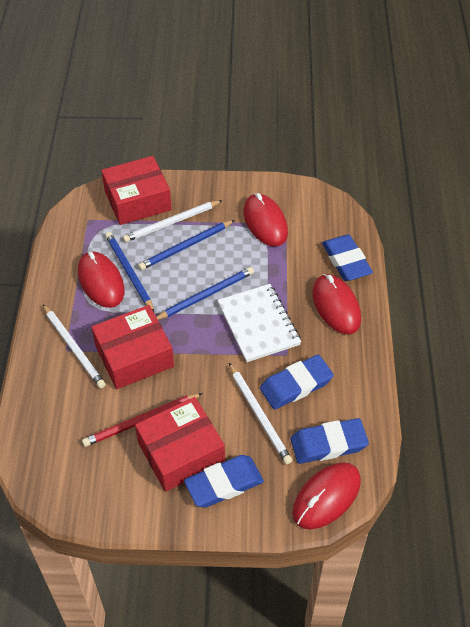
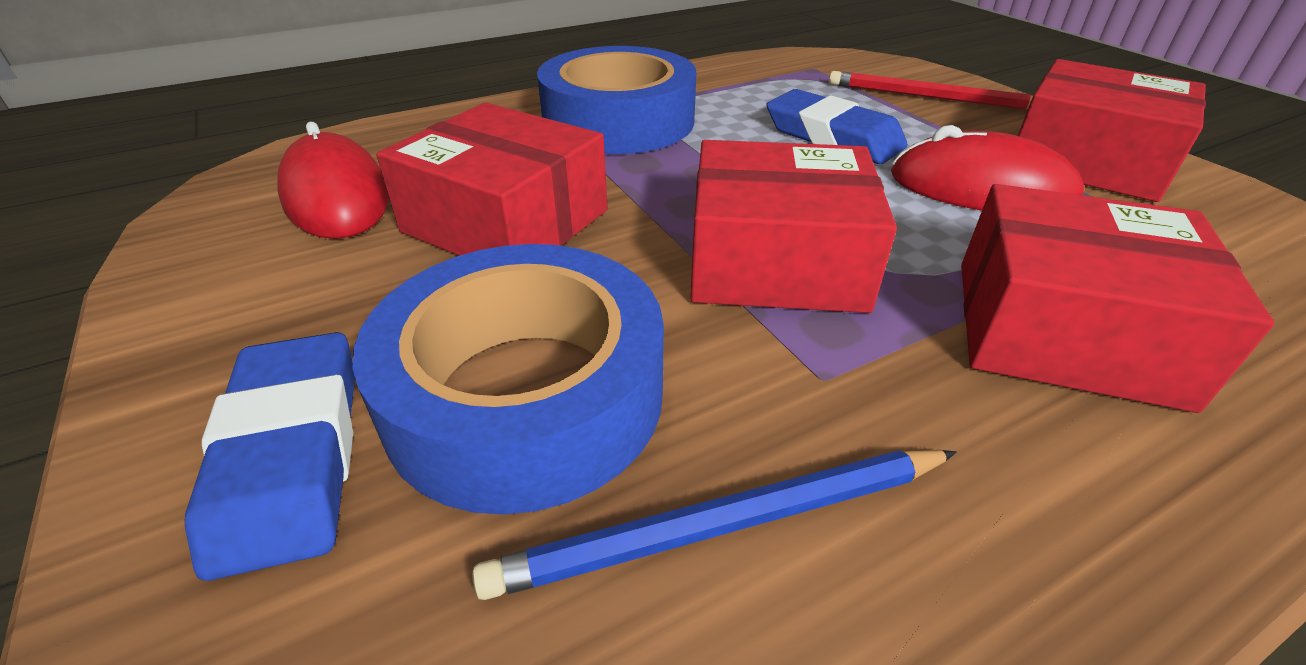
blue eraser: [184,455,264,507] [260,355,334,410] [290,418,369,464] [322,235,373,281] = 4 -> [185,332,355,581] [766,89,908,164] = 2
blue pencil: [105,232,154,312] [138,220,235,270] [156,267,254,320] = 3 -> [472,450,957,600] = 1
blue tape: none = 0 -> [352,244,664,515] [537,46,696,154] = 2
red box: [91,305,174,389] [101,156,172,225] [135,397,225,492] = 3 -> [376,103,608,256] [690,140,897,313] [961,184,1275,413] [1018,59,1206,202] = 4
red mouse: [78,251,124,308] [243,193,288,247] [292,462,361,530] [312,274,361,334] = 4 -> [277,122,389,239] [891,125,1084,211] = 2
white notebook: [218,284,301,362] = 1 -> none = 0
white pencil: [43,304,106,388] [123,200,223,242] [229,363,292,464] = 3 -> none = 0

